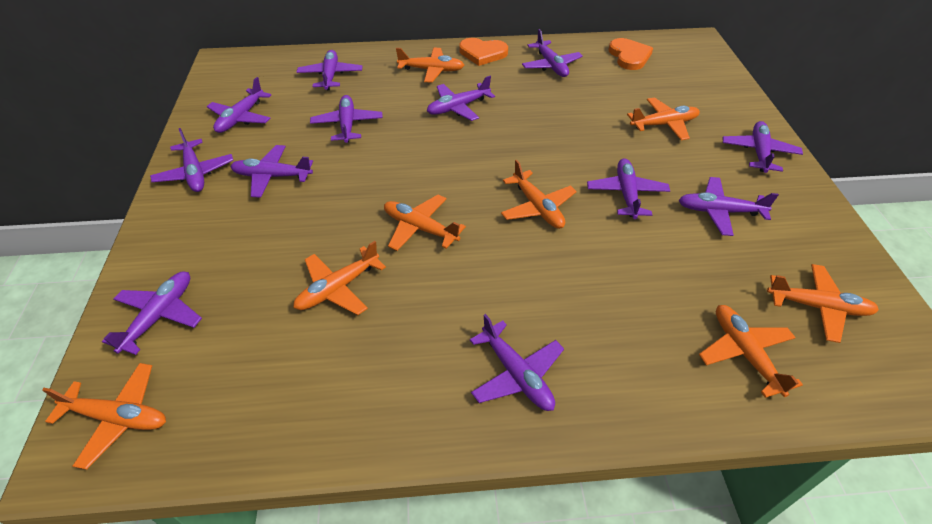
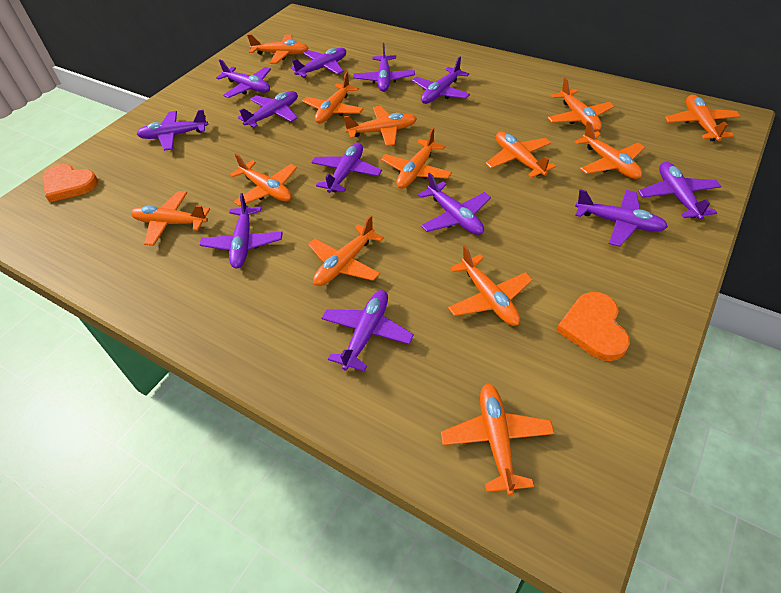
orange plane: [42,363,166,470] [293,241,386,315] [384,195,466,251] [396,48,464,83] [501,160,577,229] [627,97,700,140] [699,305,803,398] [767,264,879,343] = 8 -> [131,191,210,246] [230,153,297,206] [247,34,308,64] [303,72,364,123] [308,215,384,286] [344,106,417,146] [381,128,452,189] [441,384,555,496] [448,245,533,326] [486,132,556,178] [548,78,614,132] [575,121,645,179] [665,95,741,141] = 13

